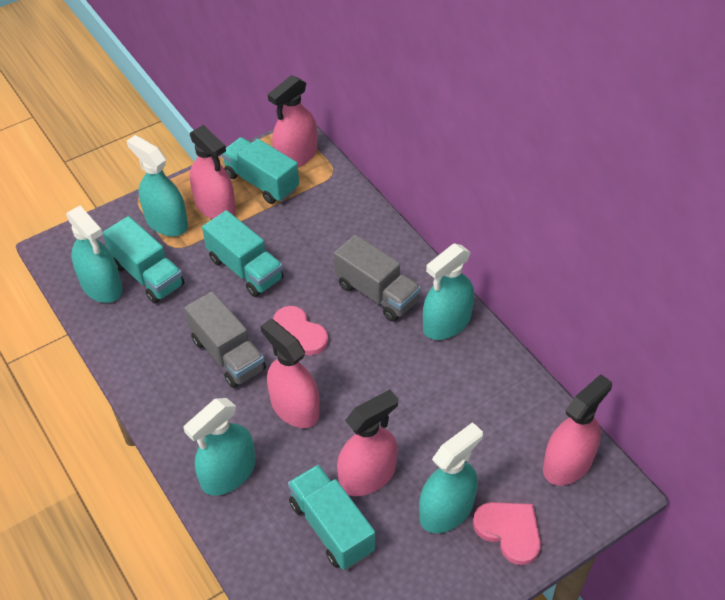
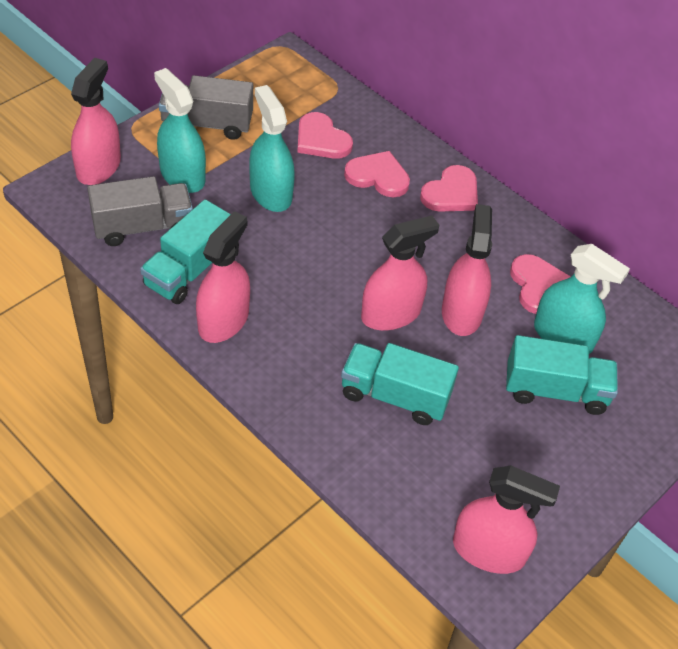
pink heart: [273,306,328,355] [473,502,541,565] = 2 -> [297,112,353,159] [344,151,410,197] [420,165,478,212] [510,254,571,314] = 4
turquoise spray bottle: [66,206,122,303] [127,135,188,237] [183,398,255,496] [419,422,483,533] [423,243,474,340] = 5 -> [154,68,206,193] [249,85,295,212] [534,244,630,354] = 3
turquoise truck: [103,216,184,304] [202,210,284,297] [221,137,299,204] [288,464,375,570] = 4 -> [140,199,231,304] [341,343,459,425] [506,335,618,415] = 3

